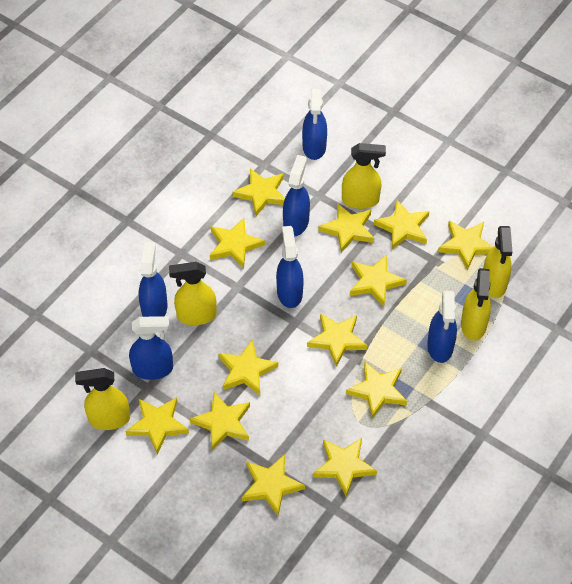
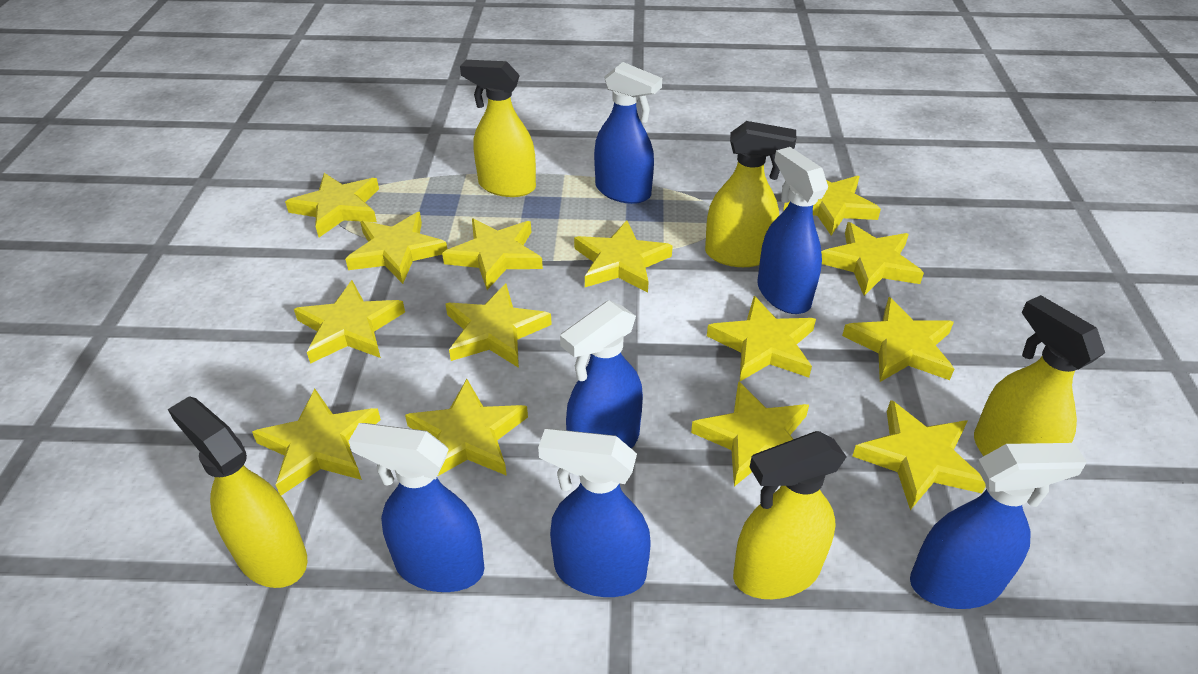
yellow star: [126,397,189,454] [190,392,250,450] [210,218,265,269] [218,340,278,395] [233,168,285,216] [242,455,305,515] [307,313,368,367] [313,438,377,497] [318,203,374,253] [346,361,407,419] [350,254,407,307] [374,200,429,249] [438,221,493,270] = 13 -> [252,388,381,495] [285,173,379,237] [294,280,405,364] [345,212,447,284] [405,379,528,476] [442,218,543,290] [445,284,552,368] [574,220,673,293] [691,381,809,487] [707,296,816,381] [783,176,881,236] [821,222,924,296] [842,297,954,382] [852,400,986,510] = 14

